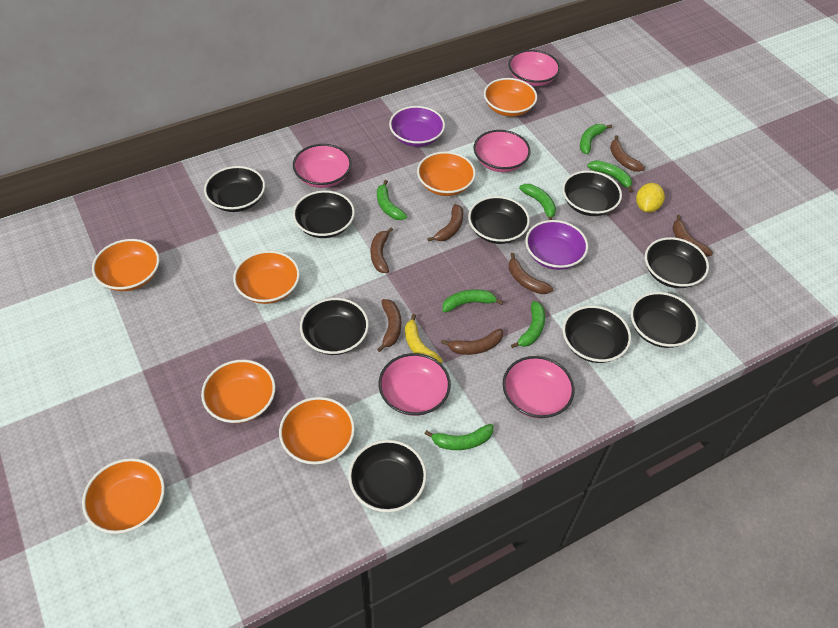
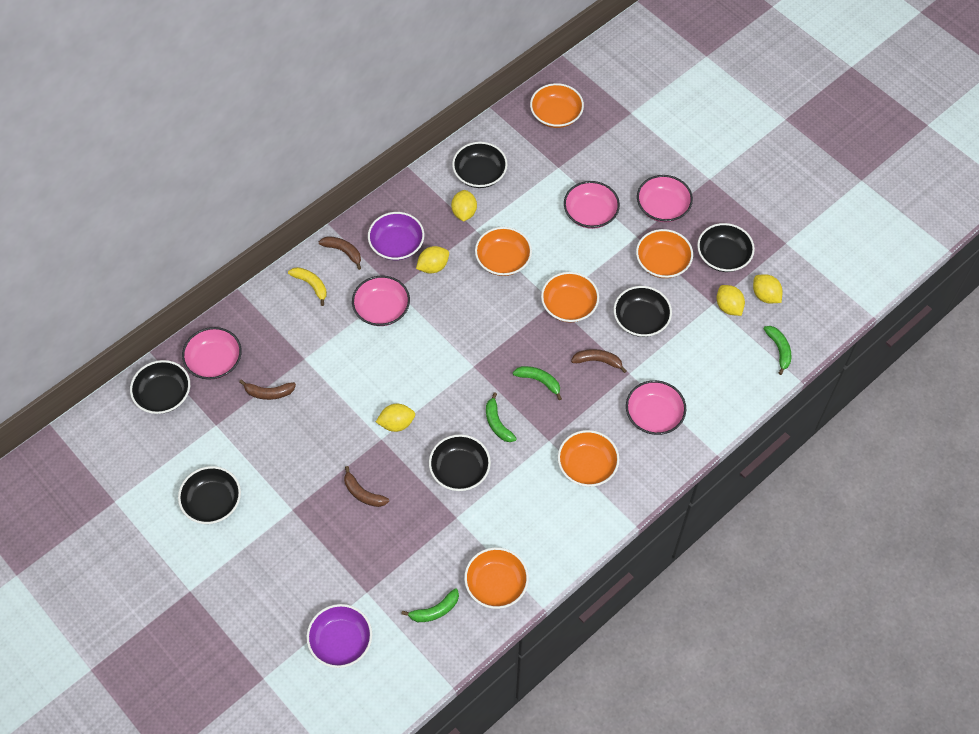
black bowl: [204,166,265,212] [293,190,355,238] [300,298,369,355] [348,440,427,512] [468,196,530,244] [562,171,622,216] [563,306,631,363] [631,292,699,348] [645,237,709,288] = 9 -> [130,360,190,414] [178,466,241,524] [429,434,491,491] [452,142,507,188] [614,286,672,337] [697,223,755,272] = 6
brown banana: [370,227,393,273] [377,299,401,352] [427,204,463,242] [441,329,503,355] [509,253,553,294] [610,135,645,172] [672,215,713,257] = 7 -> [239,380,296,400] [319,236,361,270] [344,466,389,507] [571,349,627,373] = 4
green banana: [377,180,407,220] [424,424,493,450] [442,289,503,312] [511,301,545,348] [519,184,556,220] [580,124,612,154] [587,160,633,193] = 7 -> [402,588,459,622] [486,392,517,442] [513,366,562,400] [764,326,791,375] = 4
orange bowl: [82,458,165,534] [92,239,159,291] [201,360,276,423] [233,251,300,304] [279,397,355,465] [417,151,476,196] [484,78,537,117] = 7 -> [464,547,529,609] [475,227,532,276] [530,83,584,128] [541,272,599,322] [558,430,620,487] [636,229,693,278] = 6
yellow lemon: [636,183,665,213] = 1 -> [376,404,415,432] [416,246,449,273] [451,190,477,222] [717,285,745,316] [753,274,783,303] = 5

